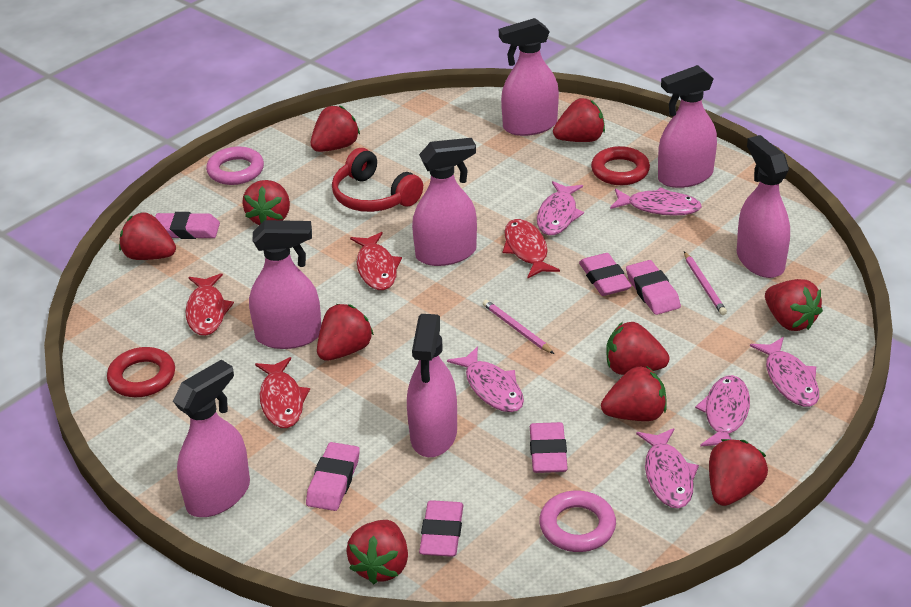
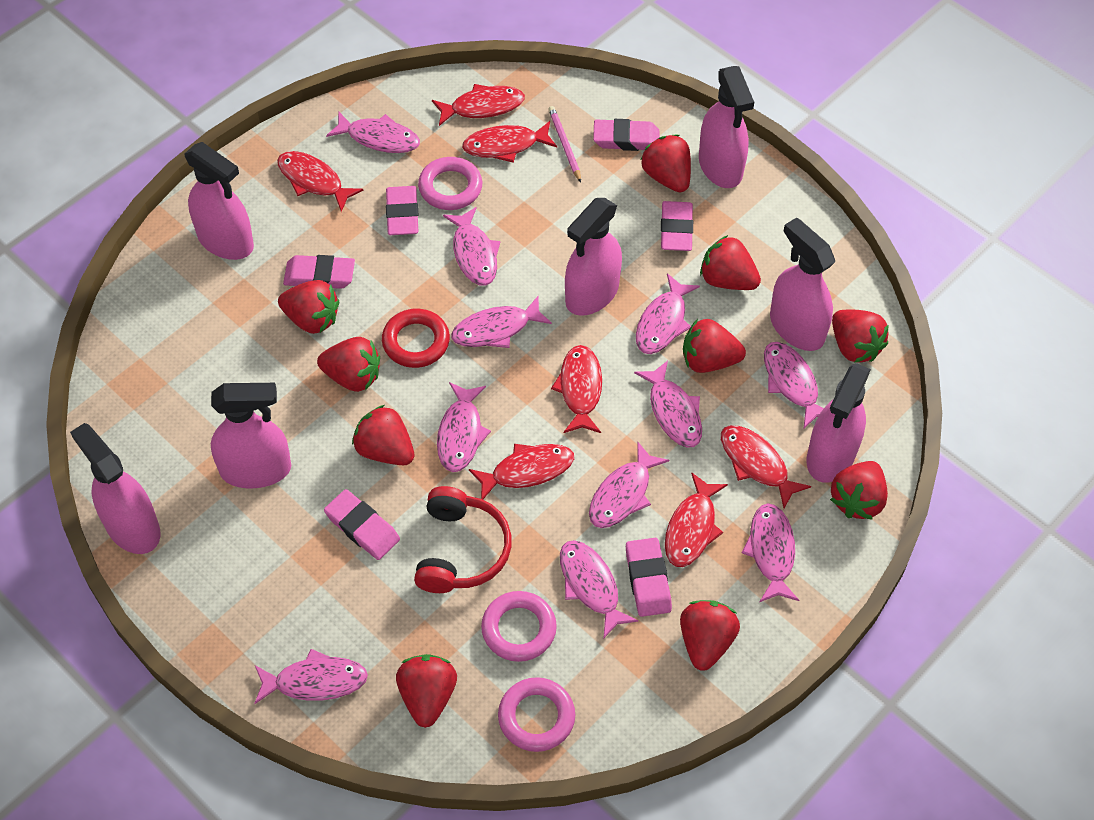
pink fish: [447,347,524,412] [537,181,584,235] [610,187,702,216] [636,428,699,508] [695,375,750,447] [750,337,819,407] = 6 -> [254,649,368,704] [326,111,420,153] [437,382,491,472] [443,207,500,286] [451,296,552,348] [560,540,638,639] [589,442,669,528] [634,361,702,448] [636,273,700,354] [742,503,799,602] [764,342,824,428] = 11
pink pencil: [483,300,554,354] [684,251,727,315] = 2 -> [548,106,581,183] = 1
pink ring: [206,147,264,185] [539,491,616,552] = 2 -> [418,157,482,210] [481,591,557,662] [498,677,575,752] = 3
red fish: [185,273,234,336] [255,357,310,428] [350,232,402,290] [503,219,560,279] = 4 -> [277,151,363,212] [432,84,525,126] [462,121,557,163] [469,444,574,500] [551,345,602,433] [665,472,728,567] [721,425,811,508] = 7
red ring: [107,347,175,397] [591,146,650,185] = 2 -> [382,309,450,368] = 1

